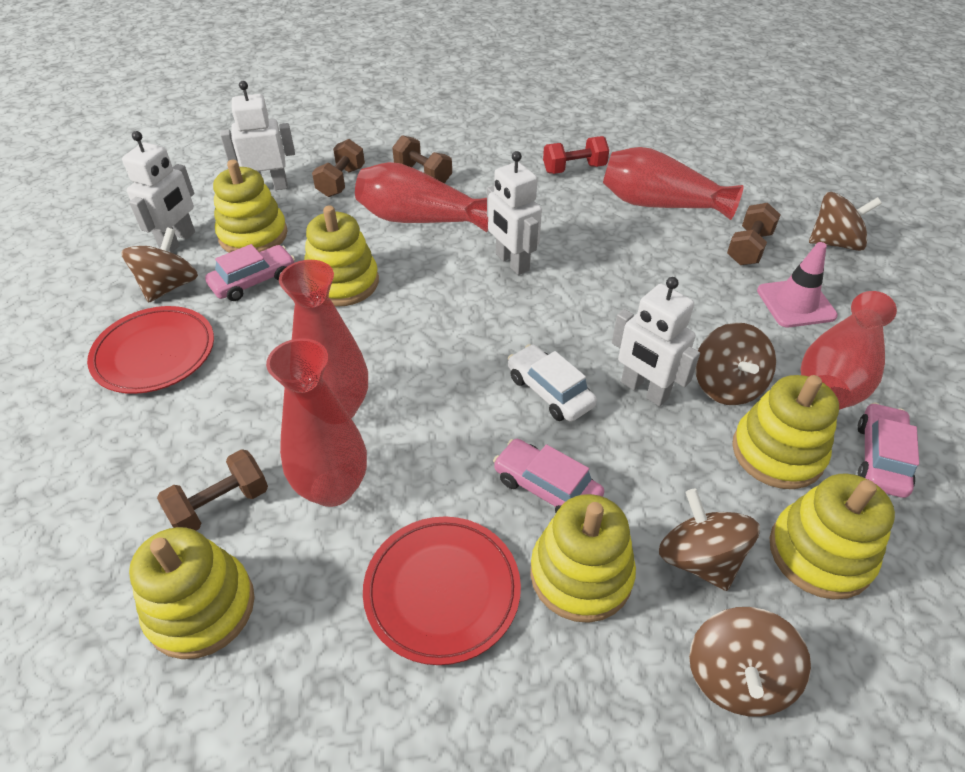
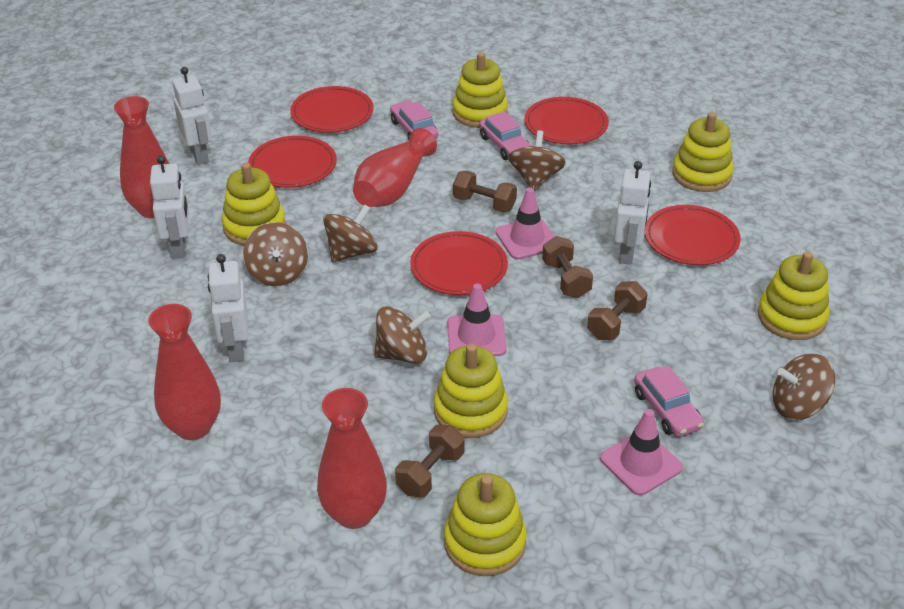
pink traffic cone: [757,242,838,327] = 1 -> [447,283,506,356] [496,188,555,260] [600,409,683,496] = 3
red dumbbell: [543,136,609,174] = 1 -> none = 0
red plate: [87,306,214,394] [363,517,521,665] = 2 -> [248,136,337,188] [290,86,374,133] [410,231,508,295] [524,97,609,145] [645,205,741,265] = 5
red vase: [266,338,367,507] [279,260,368,418] [355,162,488,232] [603,147,744,220] [800,291,897,410] = 5 -> [114,96,169,218] [148,304,221,440] [317,388,387,529] [353,128,437,207] = 4
white car: [508,344,597,422] = 1 -> none = 0

